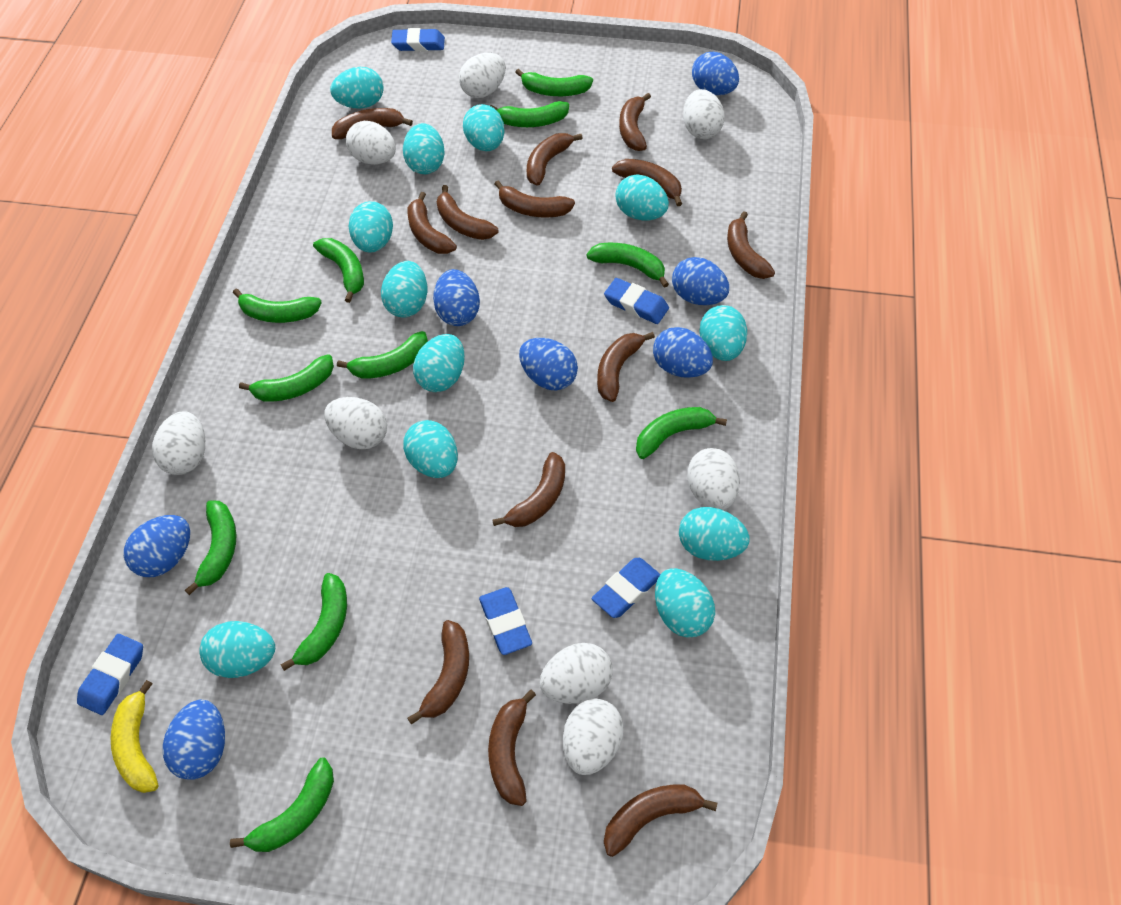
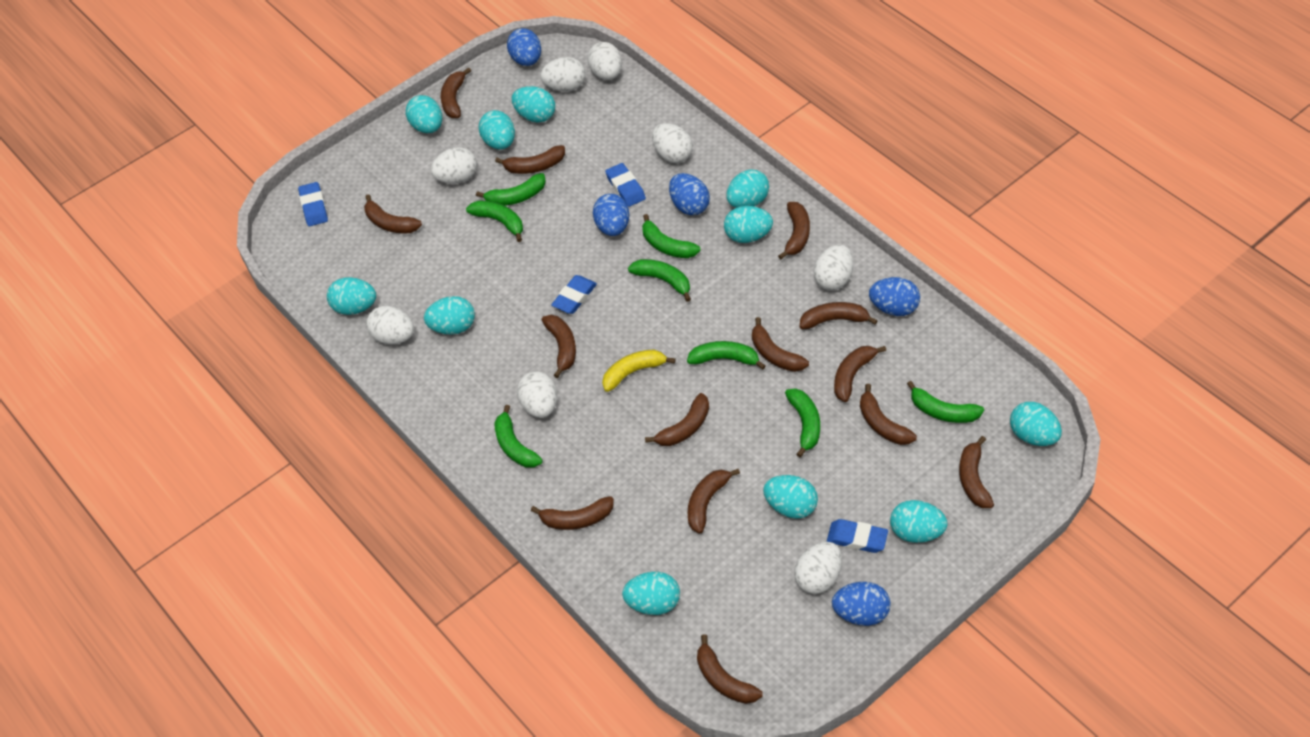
blue egg: [124,515,190,577] [163,700,225,780] [433,269,480,326] [519,338,578,391] [653,327,713,378] [672,257,729,305] [692,52,739,95] = 7 -> [507,28,541,66] [593,194,629,236] [669,173,710,215] [832,582,890,626] [869,277,920,316] = 5
blue eraser: [77,634,143,715] [391,28,445,51] [479,587,532,655] [592,558,660,618] [604,278,669,324] = 5 -> [298,182,328,226] [551,275,597,314] [605,163,646,207] [827,519,888,553] = 4
brown banana: [332,108,413,139] [407,192,457,254] [408,620,469,725] [437,185,498,240] [488,690,536,806] [492,452,565,527] [494,181,575,218] [527,133,583,186] [597,332,655,402] [604,785,717,857] [612,159,682,206] [619,93,651,151] [727,211,775,279] = 13 -> [364,194,422,233] [441,67,471,118] [495,145,565,174] [531,496,614,530] [542,315,576,378] [645,393,709,446] [687,469,740,534] [697,634,763,704] [752,317,809,372] [778,202,810,259] [800,302,878,329] [834,346,886,402] [860,384,917,445] [959,436,994,508] = 14
green banana: [185,500,236,595] [230,757,334,852] [233,289,322,323] [239,355,334,402] [280,573,347,671] [313,238,364,303] [337,331,428,379] [490,101,569,127] [515,69,593,96] [586,243,669,288] [636,407,727,459] = 11 -> [466,201,523,242] [476,173,546,206] [494,405,543,468] [628,259,691,302] [642,214,701,258] [687,341,766,370] [785,388,820,457] [907,381,984,423] = 8
turquoise egg: [199,621,275,678] [330,67,384,109] [349,201,393,253] [381,261,427,318] [403,123,445,174] [403,420,458,478] [413,334,465,392] [463,104,505,151] [615,174,669,221] [655,568,715,638] [679,507,750,561] [699,305,747,361] = 12 -> [327,277,376,315] [406,95,442,133] [424,296,475,334] [478,110,515,149] [512,86,555,122] [622,572,680,615] [724,206,773,243] [726,170,769,208] [763,475,818,519] [890,500,948,543] [1010,402,1062,446] = 11

